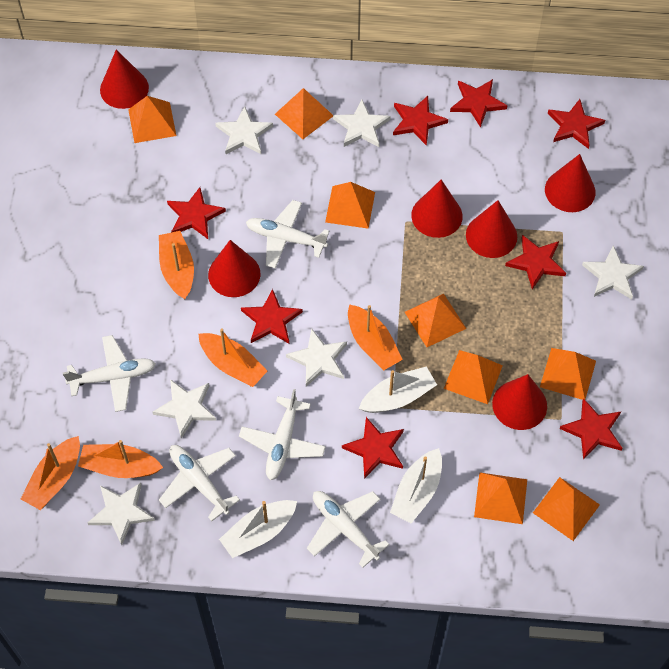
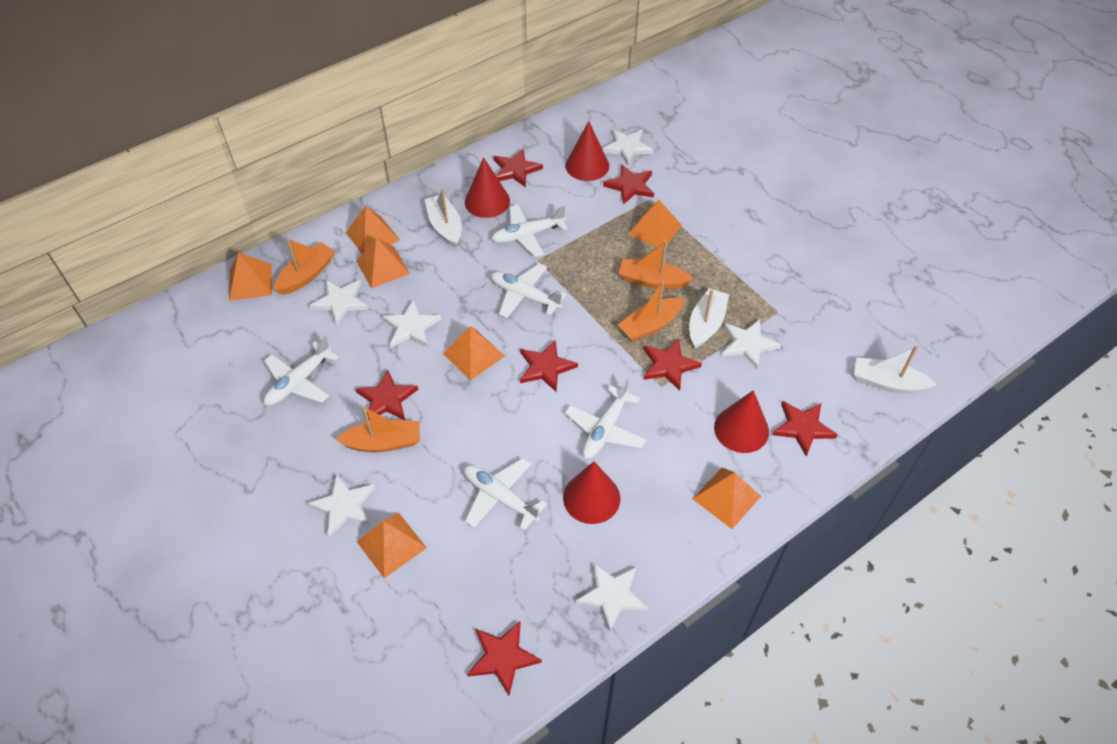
orange boat: [21,436,80,510] [78,440,163,478] [159,231,194,300] [198,329,267,387] [348,304,403,370] = 5 -> [274,238,335,295] [336,406,420,452] [618,281,684,341] [619,241,693,289] = 4
orange pyramid: [128,96,176,143] [275,88,333,139] [325,182,375,229] [405,294,466,347] [444,350,503,404] [474,472,527,524] [533,477,600,541] [540,348,596,400] = 8 -> [229,252,272,301] [346,206,400,254] [356,237,410,289] [356,513,427,578] [443,326,505,380] [628,200,682,250] [693,468,761,529] = 7
red cone: [100,50,149,109] [208,240,261,297] [411,180,463,238] [466,200,517,258] [492,374,547,430] [545,154,595,212] = 6 -> [465,157,510,218] [563,461,620,524] [565,121,609,181] [714,390,769,453] = 4
red star: [167,187,226,239] [241,289,303,344] [342,417,404,479] [393,96,448,146] [450,79,507,127] [505,235,566,290] [548,99,605,149] [560,398,622,460] = 8 -> [356,369,418,421] [467,621,542,695] [494,148,543,187] [520,340,578,392] [603,164,654,205] [643,339,702,391] [772,401,838,456] = 7

